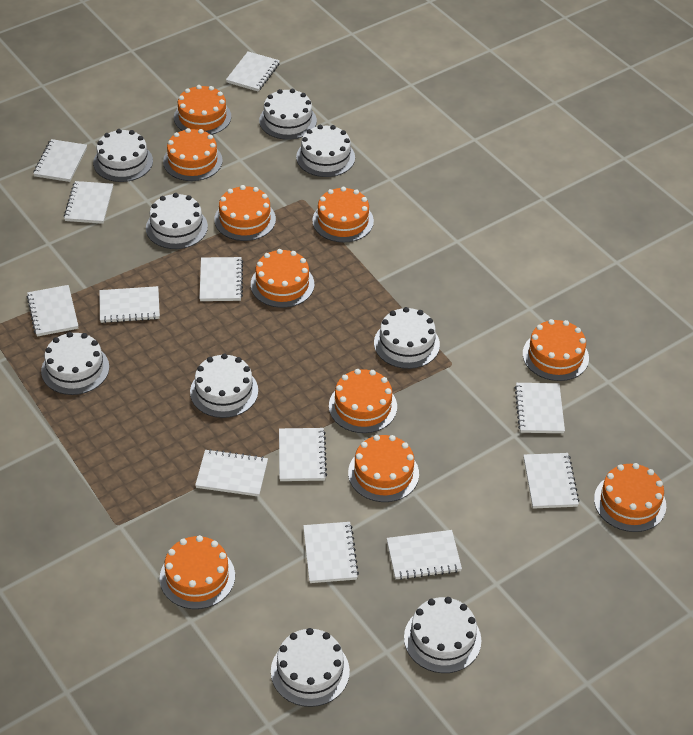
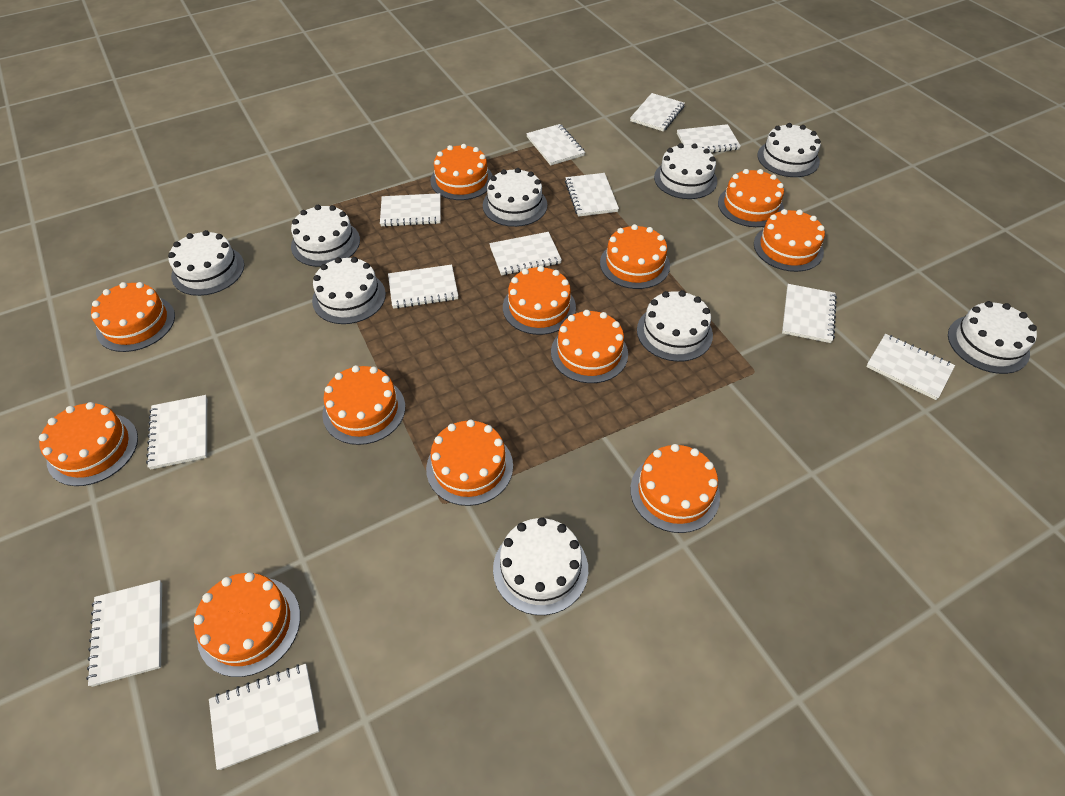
orange cake: [160,535,235,609] [163,128,223,181] [174,85,231,135] [214,185,276,241] [251,249,314,308] [312,187,374,243] [329,369,397,433] [348,435,419,502] [523,319,589,381] [594,463,666,532] = 10 -> [39,402,138,486] [91,282,175,352] [194,572,300,677] [322,365,405,445] [426,420,513,506] [430,144,493,200] [503,266,576,335] [551,310,628,383] [600,224,670,289] [630,444,720,533] [718,169,784,227] [754,209,825,272] = 12

